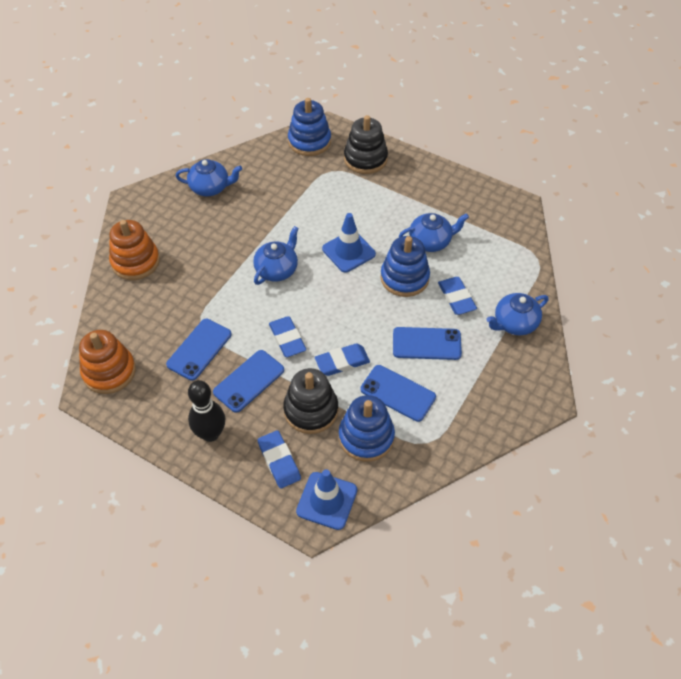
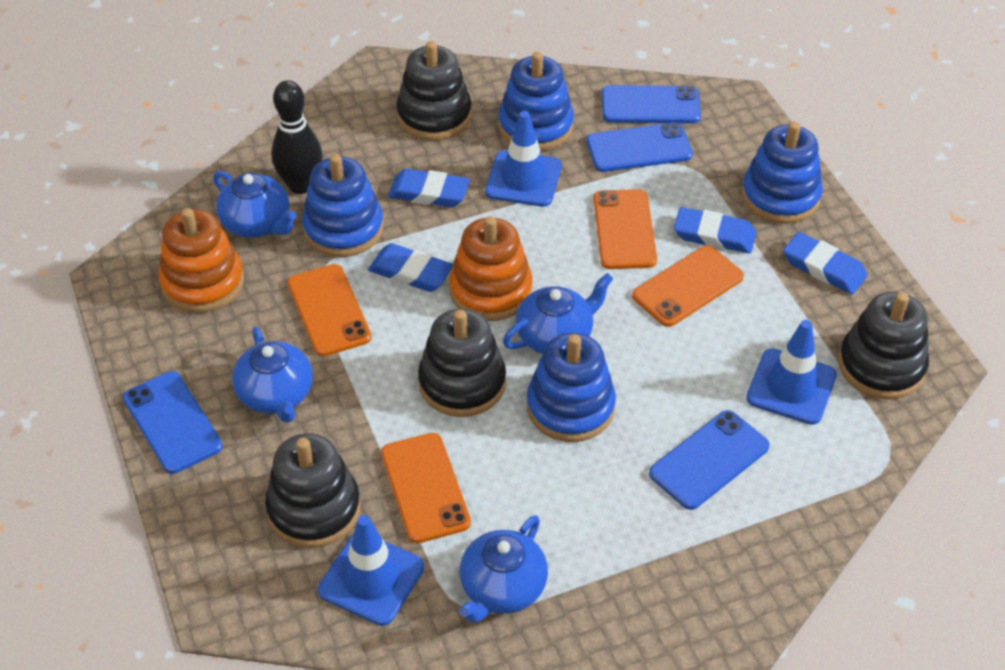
black stacking toy: [283,368,338,434] [344,115,388,174] = 2 -> [265,433,361,548] [396,41,472,140] [418,309,506,417] [838,292,929,399] = 4
blue stacking toy: [288,98,331,156] [339,395,395,462] [380,236,430,297] = 3 -> [302,154,384,257] [498,52,574,151] [527,333,616,442] [742,122,823,224] = 4
blue traffic cone: [296,469,357,530] [322,213,376,273] = 2 -> [318,515,424,626] [485,111,562,207] [746,320,837,425] = 3
orange phone: none = 0 -> [288,264,372,356] [381,433,471,543] [593,189,657,269] [632,245,744,327] = 4

